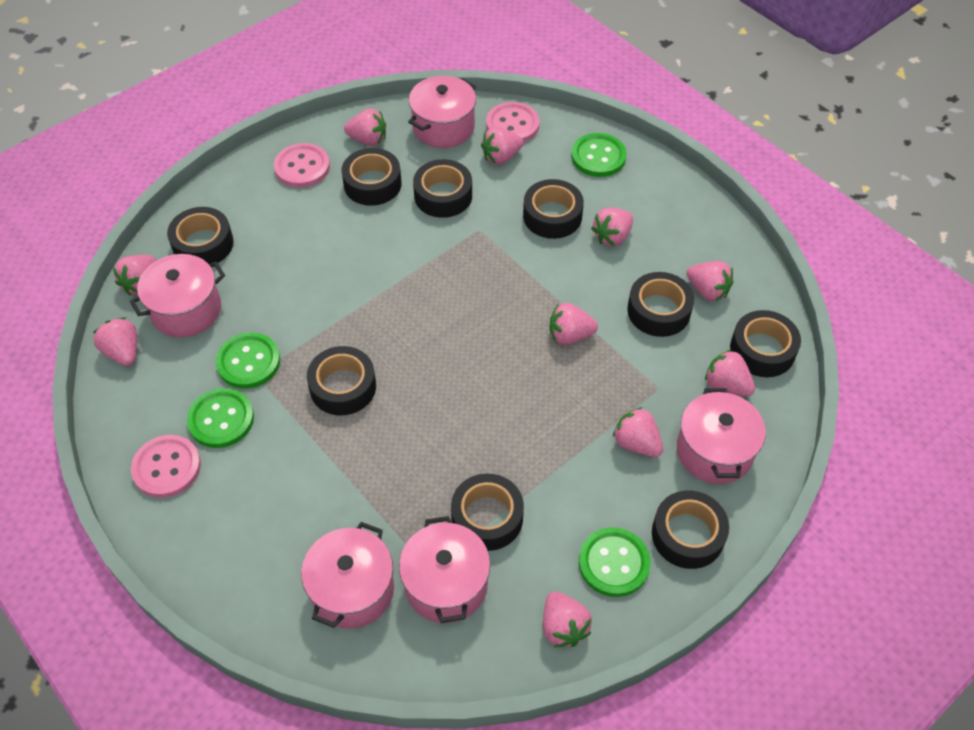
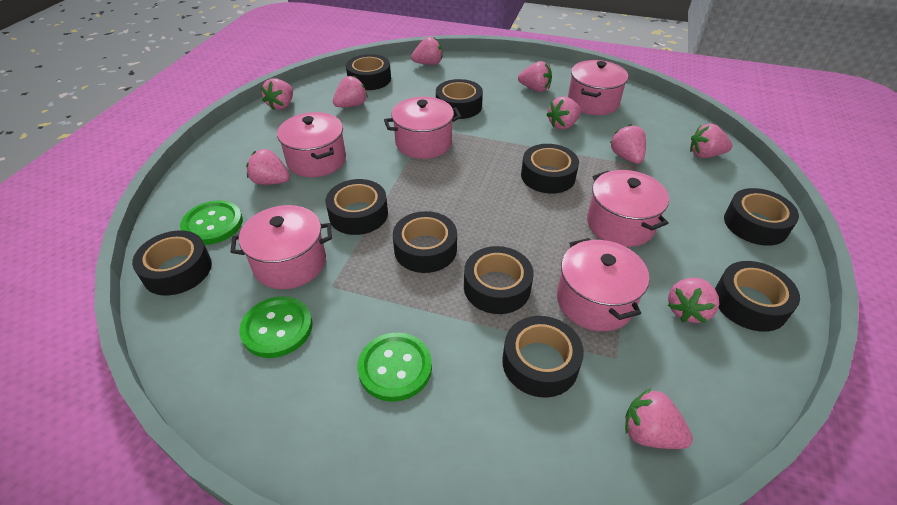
black tape: [167,207,234,264] [307,346,376,415] [341,148,402,206] [413,159,472,218] [451,473,524,551] [523,179,584,239] [627,272,694,337] [652,491,729,569] [730,310,801,377] = 9 -> [132,230,212,296] [326,179,388,235] [346,54,391,90] [393,211,457,273] [436,79,483,119] [464,246,534,314] [503,316,584,398] [521,144,579,194] [715,261,800,332] [724,188,799,246] = 10
green button: [187,388,254,448] [215,332,280,389] [571,133,627,177] [579,527,650,597] = 4 -> [180,200,243,245] [239,296,313,358] [357,332,432,402] = 3
pink button: [131,435,201,498] [274,143,330,188] [486,102,539,143] = 3 -> none = 0
pink pot: [130,254,225,337] [301,522,394,629] [399,516,490,623] [408,76,476,148] [677,388,766,484] = 5 -> [230,205,332,289] [277,112,346,177] [384,97,462,159] [557,238,649,331] [568,60,628,115] [587,170,669,247] = 6

